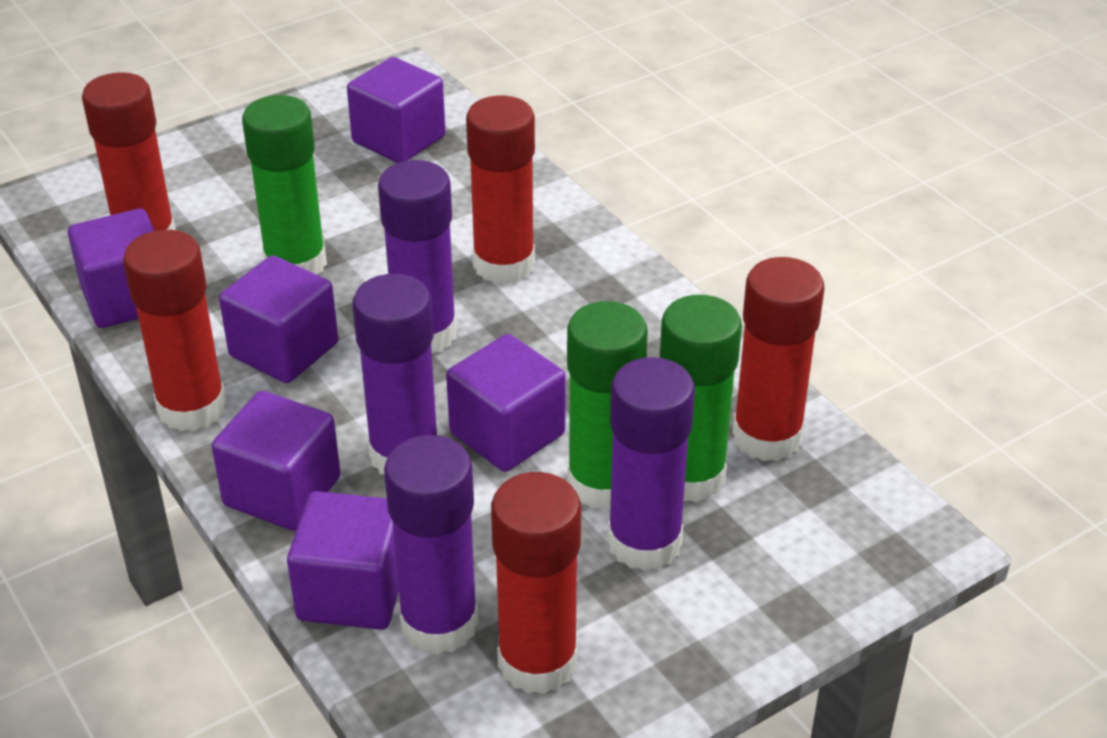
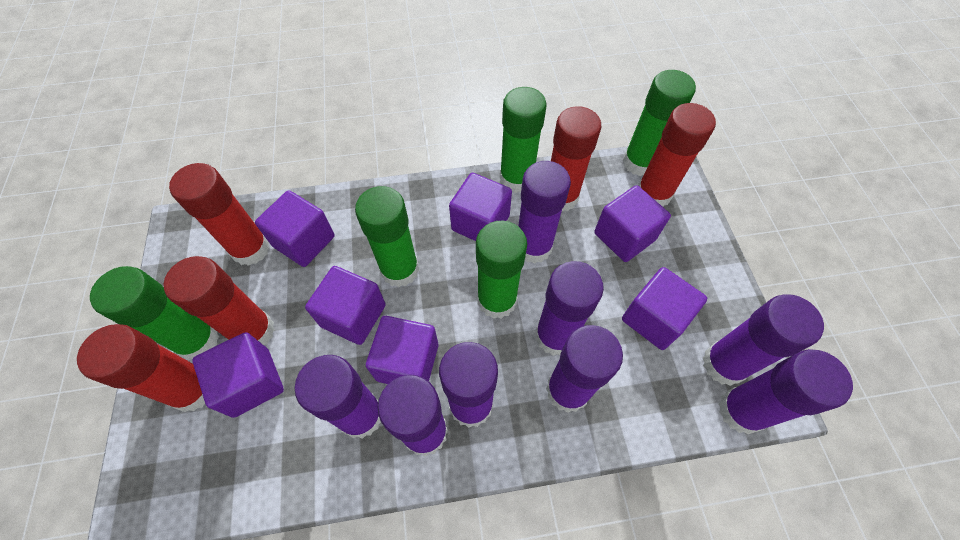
green glue stick: [242,95,327,275] [567,301,648,510] [660,295,742,503] = 3 -> [90,266,219,360] [355,186,419,287] [476,220,527,319] [500,87,547,193] [623,70,696,176] = 5
purple cube: [68,208,155,328] [212,391,341,531] [219,255,338,383] [287,491,399,630] [347,57,446,163] [446,334,566,472] = 6 -> [192,332,284,418] [255,190,335,267] [305,266,386,345] [366,316,438,384] [449,173,512,241] [594,185,671,262] [622,267,707,350] = 7
purple glue stick: [353,274,439,474] [378,160,457,353] [384,435,478,655] [608,357,695,571] = 4 -> [295,355,381,439] [378,375,448,457] [439,342,498,428] [518,161,571,264] [535,261,604,356] [546,325,623,413] [703,294,824,386] [719,349,853,434] = 8

